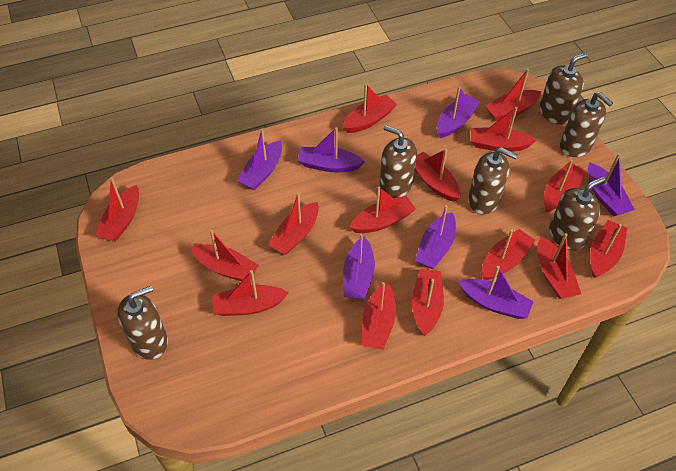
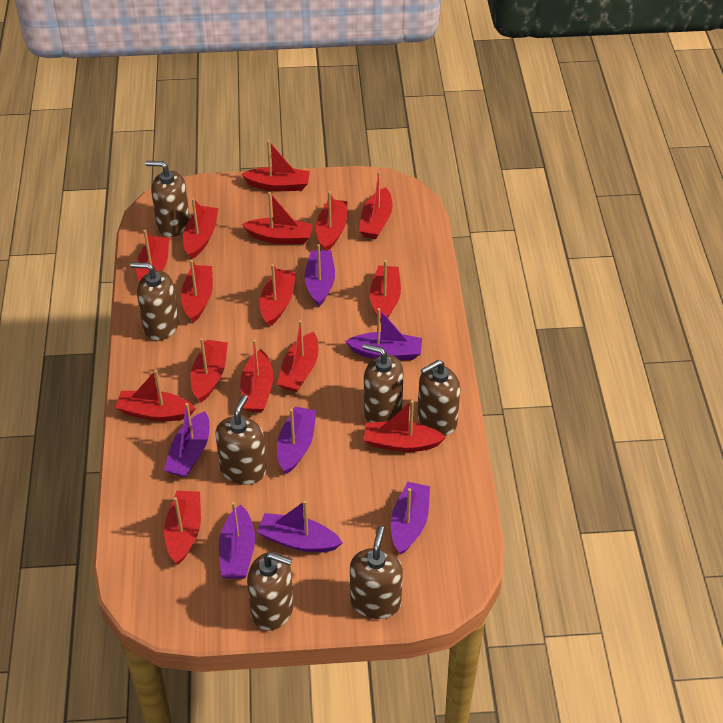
brown soap dispenser: [117,286,168,360] [379,125,417,198] [468,147,518,214] [539,53,588,125] [549,176,605,251] [560,92,613,157] = 6 -> [130,262,179,341] [146,161,190,237] [215,395,267,485] [247,552,294,630] [350,526,403,619] [363,343,404,423] [418,360,461,436] = 7

